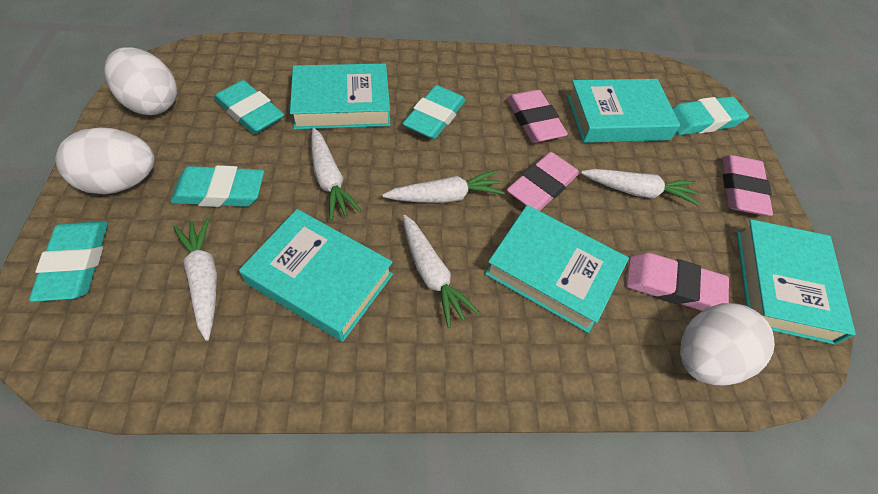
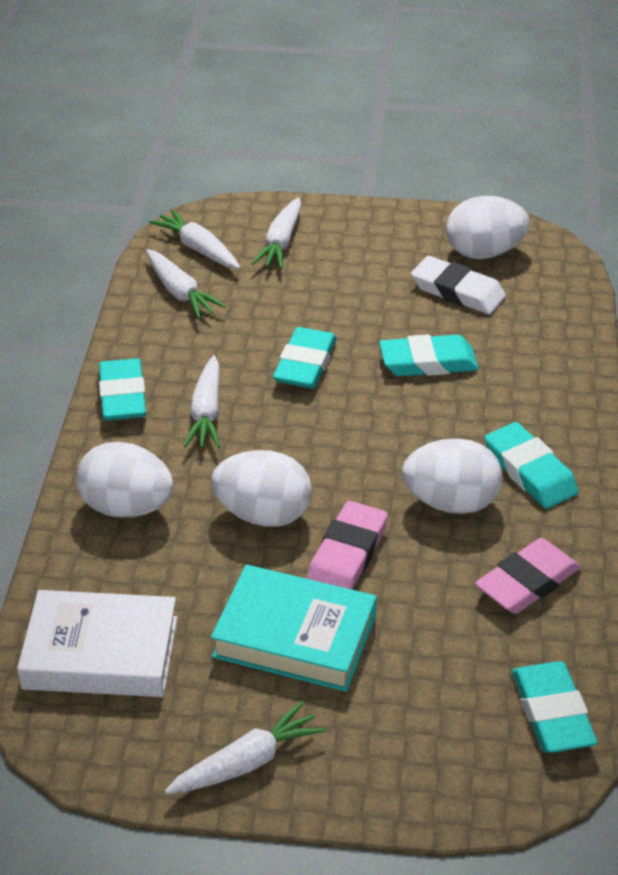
pink eraser: [507,90,568,143] [507,152,579,211] [626,253,729,311] [722,155,773,216] = 4 -> [306,501,388,590] [475,538,581,614] = 2
turquoise book: [239,209,393,342] [290,64,391,129] [485,205,629,333] [567,79,680,143] [737,219,856,345] = 5 -> [211,565,377,692] = 1
white book: none = 0 -> [17,590,177,697] = 1
white egg: [55,128,155,194] [104,47,177,115] [680,303,775,385] = 3 -> [76,442,174,518] [211,450,312,527] [402,438,502,514] [446,196,529,259] = 4
white eraser: none = 0 -> [411,256,506,315] = 1

